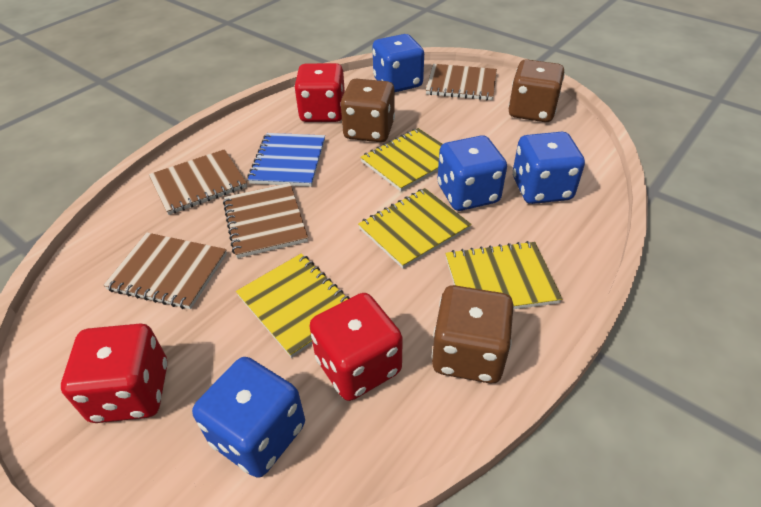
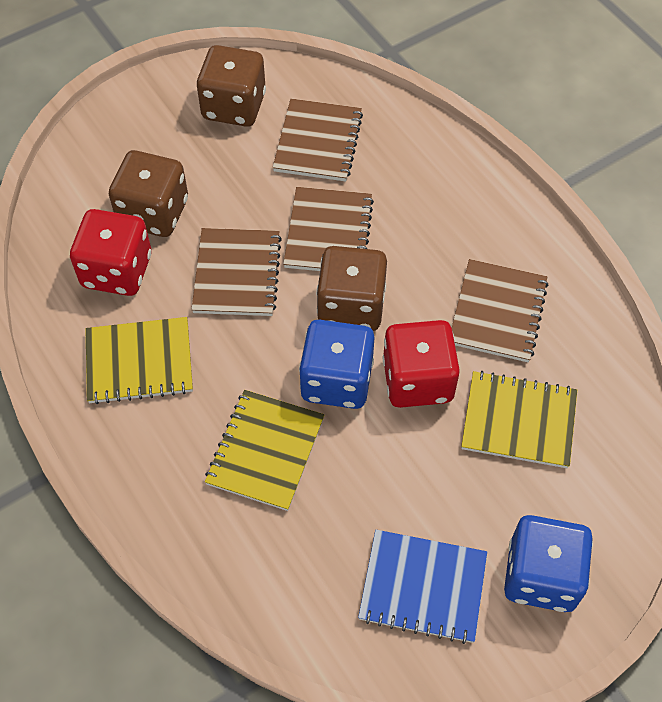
blue dice: [192,357,305,478] [372,34,424,92] [437,135,507,211] [513,132,585,204] = 4 -> [299,320,374,409] [504,515,593,612] = 2
red dice: [61,324,167,423] [294,63,345,122] [309,293,403,401] = 3 -> [70,209,151,296] [383,320,460,408] = 2
yellow notebook: [236,253,350,358] [358,188,472,269] [360,128,442,191] [445,241,562,309] = 4 -> [85,317,193,404] [205,390,324,511] [461,371,577,468] = 3

